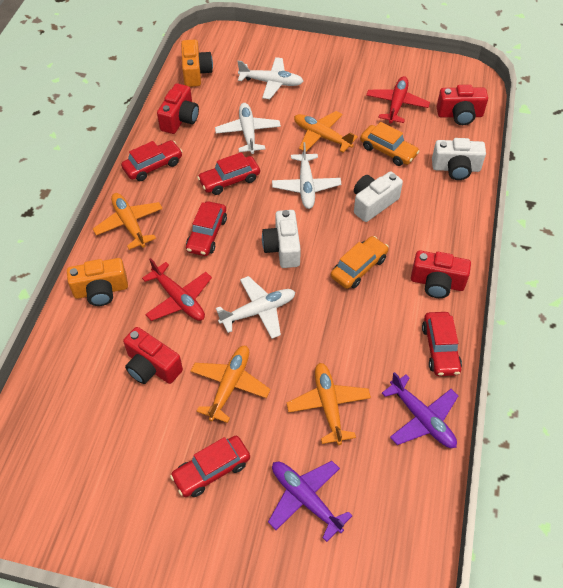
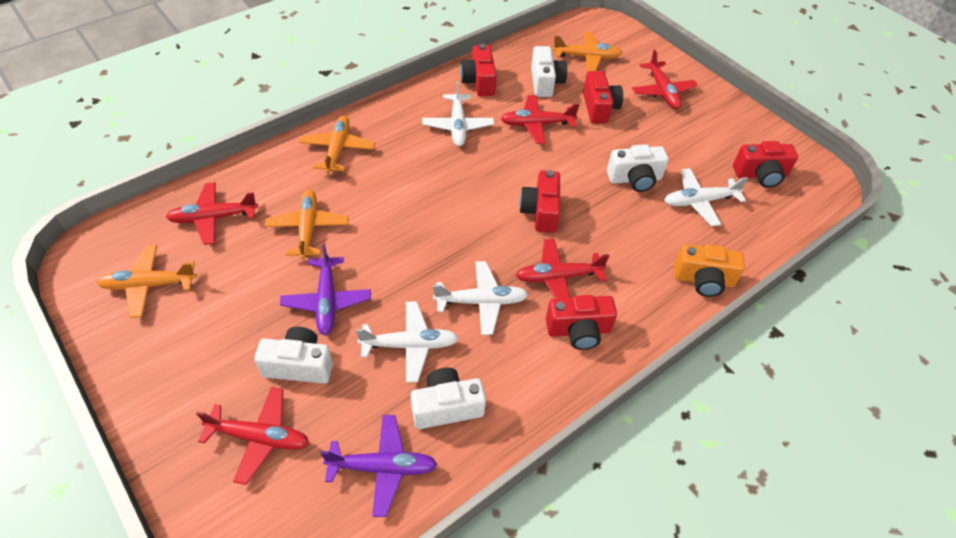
orange camera: [67,258,128,306] [181,39,213,87] = 2 -> [674,244,745,297] = 1
orange car: [331,236,389,289] [360,122,420,166] = 2 -> none = 0
red camera: [123,327,183,384] [157,83,199,134] [411,250,471,298] [437,85,488,125] = 4 -> [460,44,497,96] [519,170,560,233] [546,295,617,350] [583,71,623,124] [733,141,798,188] = 5
red car: [121,140,183,181] [170,436,250,497] [186,201,227,256] [197,152,260,195] [422,312,462,376] = 5 -> none = 0
red plane: [142,258,212,321] [366,76,430,124] = 2 -> [166,182,258,245] [196,387,309,485] [501,95,579,144] [516,239,609,299] [632,50,698,109] = 5
white camera: [262,210,301,268] [354,171,403,222] [432,138,486,180] = 3 -> [254,327,333,384] [411,368,486,429] [531,46,567,97] [607,144,669,192] = 4

